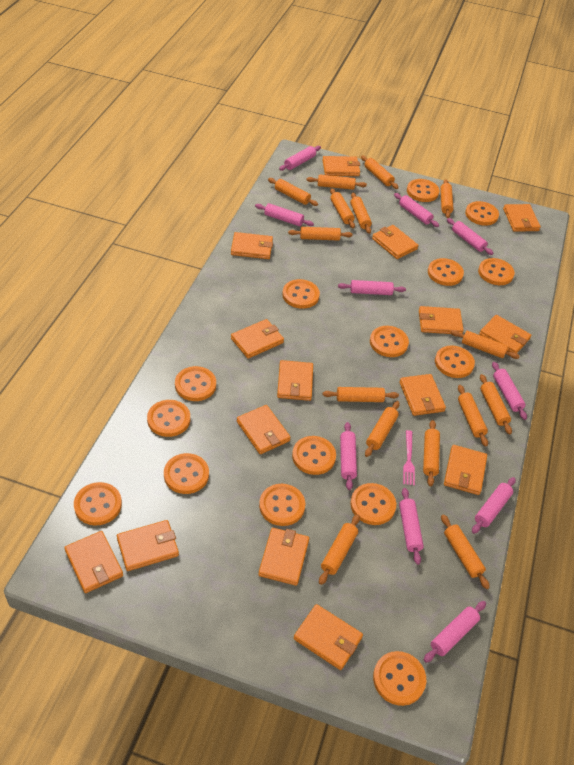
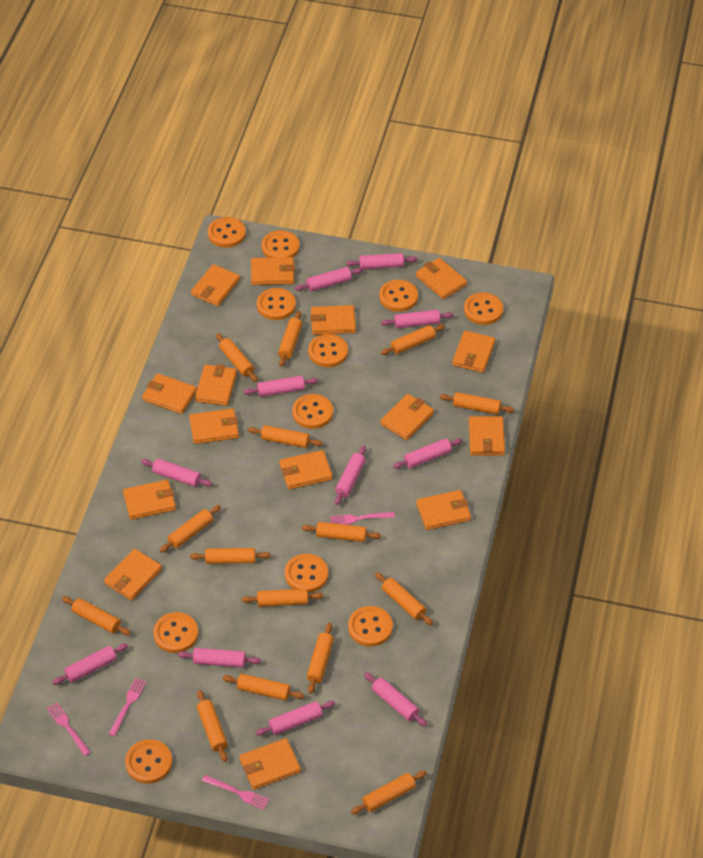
orange button: [74,482,122,525] [147,400,190,437] [164,453,209,494] [175,366,216,401] [259,484,305,526] [282,279,320,309] [292,436,336,475] [350,483,396,525] [370,326,409,357] [373,651,426,706] [407,179,439,202] [428,258,464,286] [435,345,475,378] [465,201,499,226] [478,258,515,285] = 15 -> [125,739,172,784] [153,612,198,653] [208,217,246,248] [257,288,296,320] [262,230,300,258] [285,554,328,593] [292,394,333,429] [308,334,348,367] [348,606,393,647] [379,280,418,312] [464,292,503,325] = 11
pink fork: [403,430,415,485] = 1 -> [47,702,91,756] [109,678,146,737] [202,775,270,810] [330,512,395,525] = 4
pink rolling pin: [255,203,314,226] [279,146,321,171] [338,280,406,295] [340,422,357,490] [394,193,439,227] [399,488,424,565] [424,601,486,663] [447,218,493,255] [472,477,516,534] [492,362,527,420] = 10 -> [52,643,128,685] [141,459,212,487] [178,648,261,668] [244,376,318,397] [256,701,335,736] [295,267,363,291] [335,446,366,505] [346,253,417,269] [364,672,427,727] [381,310,453,328] [393,438,462,469] = 11

